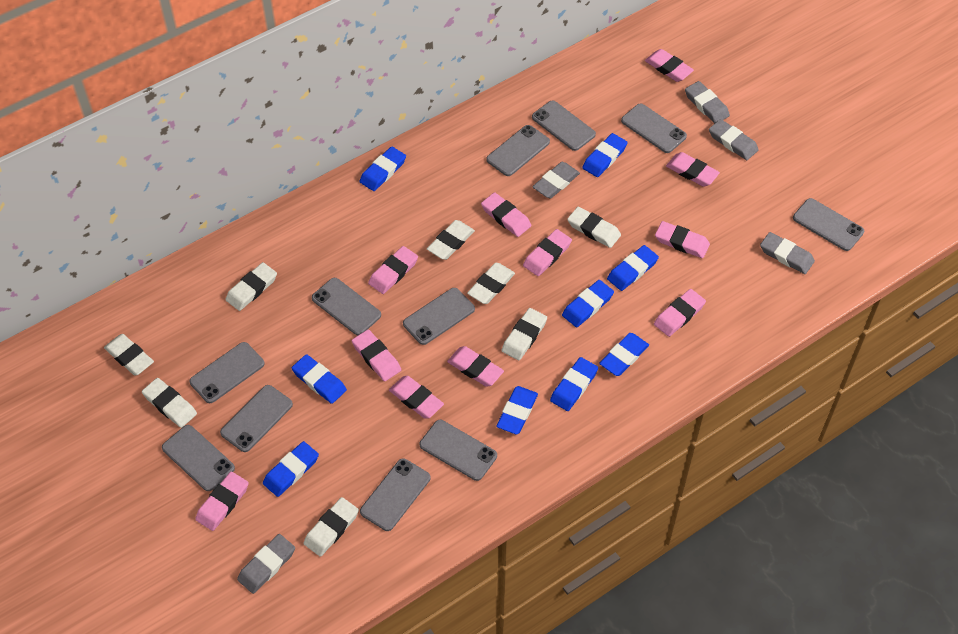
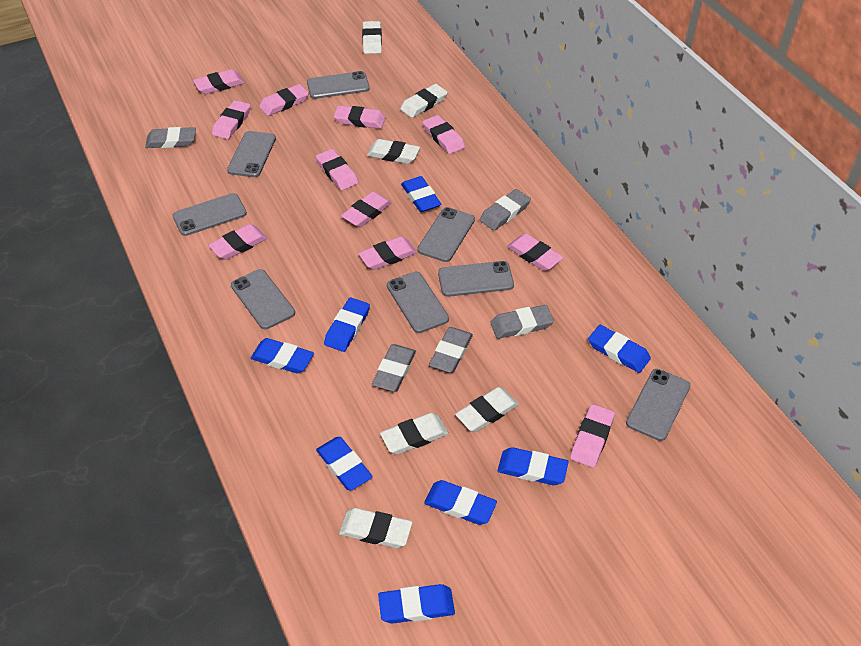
blue eraser: [263,441,319,497] [292,354,347,404] [359,147,406,191] [496,386,538,435] [550,357,598,411] [562,280,614,327] [582,133,628,177] [599,333,649,376] [607,245,659,291] = 9 -> [251,338,314,374] [316,437,373,490] [324,298,370,352] [378,584,455,624] [401,176,441,212] [424,480,497,525] [498,447,568,485] [588,325,651,373] = 8
grey phone: [162,425,235,491] [189,342,265,403] [220,385,293,452] [312,278,381,335] [360,458,431,531] [403,288,475,345] [420,420,497,481] [486,125,550,176] [532,100,596,151] [621,103,687,153] [793,198,864,251] = 11 -> [173,193,247,236] [227,131,276,177] [231,269,295,329] [307,71,370,99] [387,272,449,333] [417,207,475,262] [438,261,514,297] [626,369,691,441] = 8
white eraser: [104,334,154,376] [142,378,197,428] [226,262,277,311] [304,497,359,557] [427,220,475,260] [467,263,515,304] [501,308,547,360] [567,207,621,248] = 8 -> [339,508,412,548] [362,21,382,54] [367,139,420,164] [380,413,449,454] [400,84,448,118] [455,387,519,432] = 6

